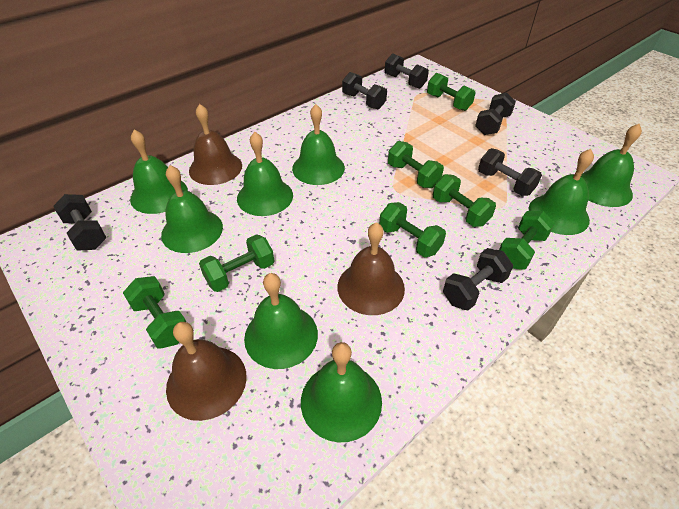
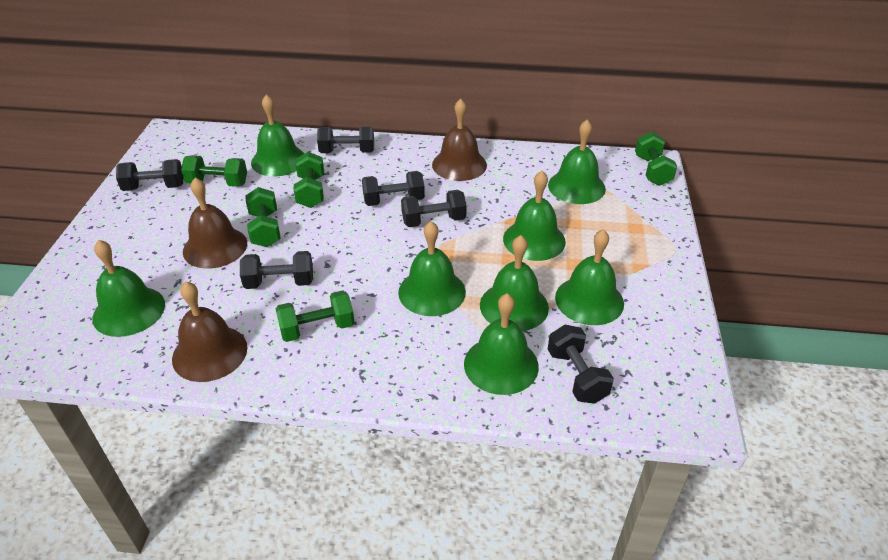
green dumbbell: [123,276,186,349] [199,234,274,292] [379,202,446,257] [388,141,444,188] [427,73,476,111] [433,174,496,227] [499,211,555,270] = 7 -> [181,155,247,187] [245,187,281,247] [276,290,355,342] [294,152,324,208] [635,132,677,186] = 5

